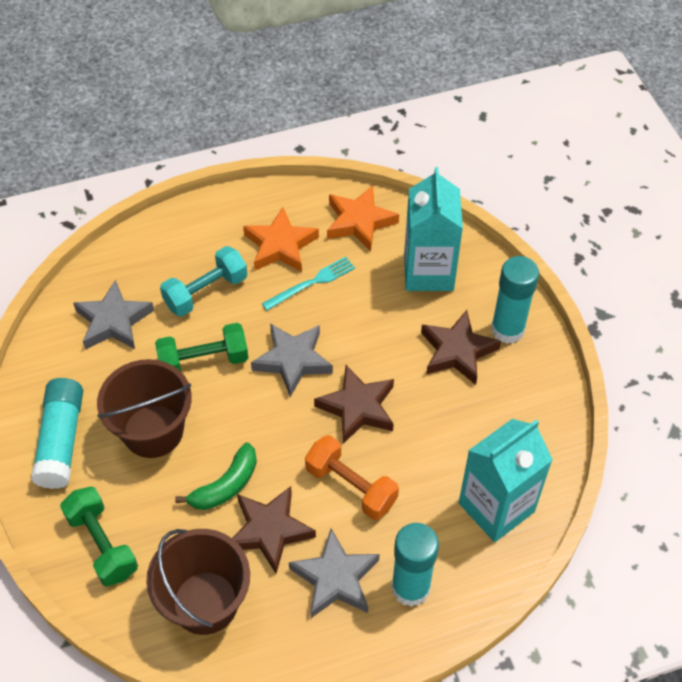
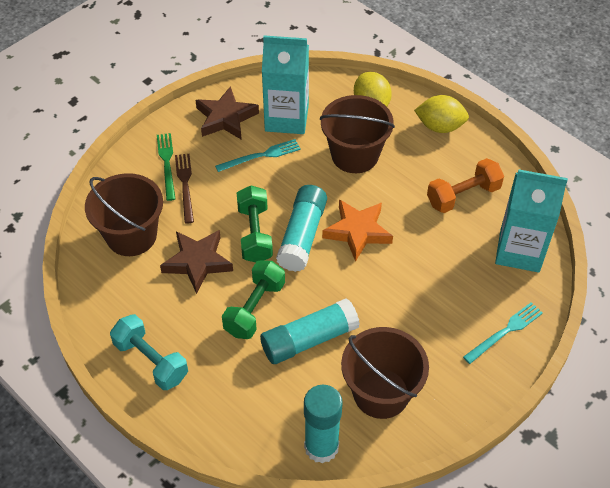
brown bucket: [97,359,192,458] [146,529,250,635] = 2 -> [85,173,163,256] [320,95,395,173] [341,327,429,419] = 3
brown fork: none = 0 -> [175,154,194,224] = 1
brown star: [232,486,316,574] [314,365,394,444] [421,310,501,385] = 3 -> [160,230,233,294] [196,86,259,140] = 2
green banana: [175,442,257,510] = 1 -> none = 0
green fork: none = 0 -> [157,133,176,201] = 1
grey star: [73,280,154,350] [251,323,333,397] [289,528,379,618] = 3 -> none = 0
orange star: [243,207,319,272] [327,185,399,251] = 2 -> [322,199,393,262] = 1
turquoise fork: [262,257,355,311] = 1 -> [215,139,301,172] [463,302,543,364] = 2
yellow lemon: none = 0 -> [354,72,392,107] [414,95,469,133] = 2

